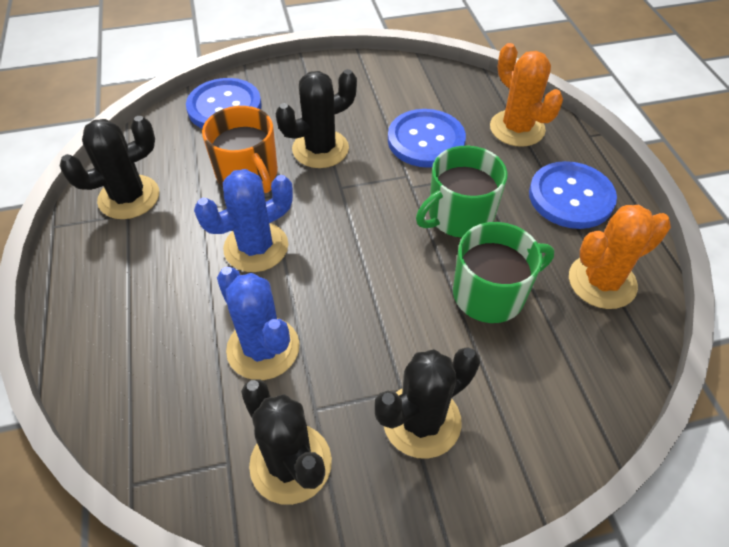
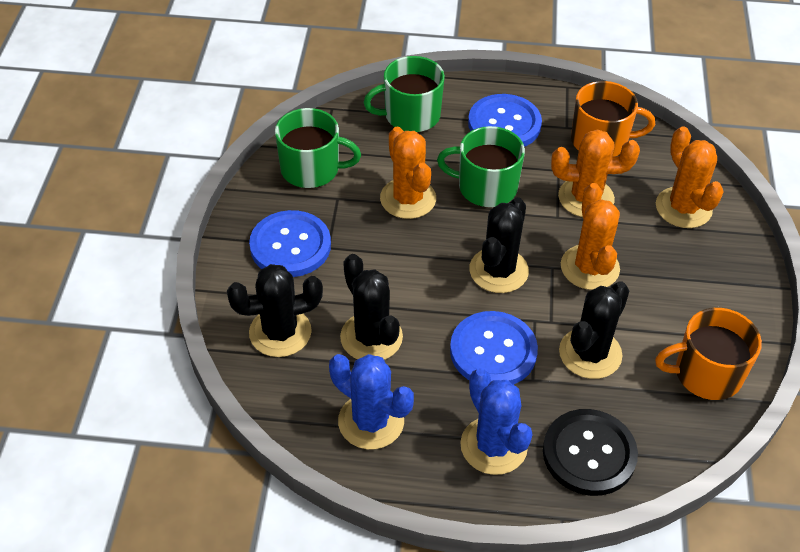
black button: none = 0 -> [543,409,638,496] = 1
green mug: [416,146,507,238] [453,222,554,323] = 2 -> [275,108,361,188] [363,56,445,133] [437,126,525,208] = 3
orange cactus: [490,43,563,147] [569,205,671,309] = 2 -> [380,127,436,219] [551,129,640,217] [561,183,620,290] [656,126,724,228] = 4
orange mug: [202,106,278,193] = 1 -> [571,81,655,157] [655,308,762,400] = 2

